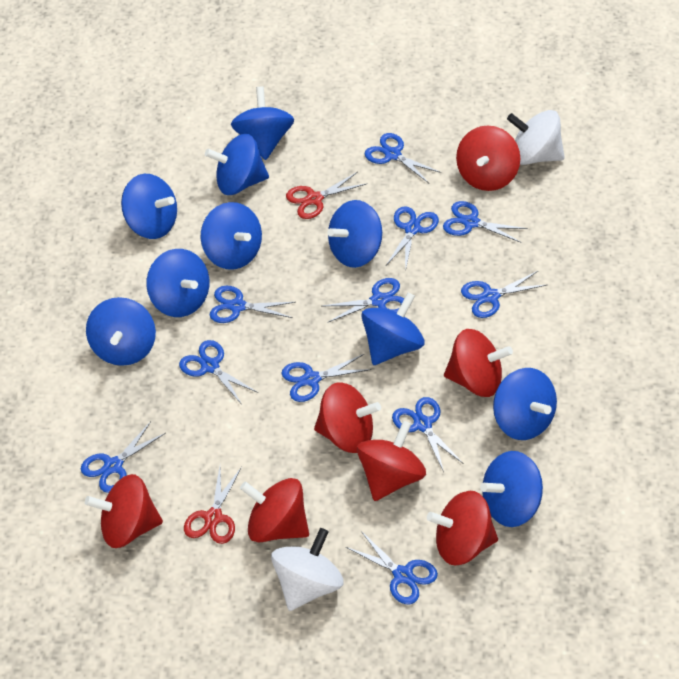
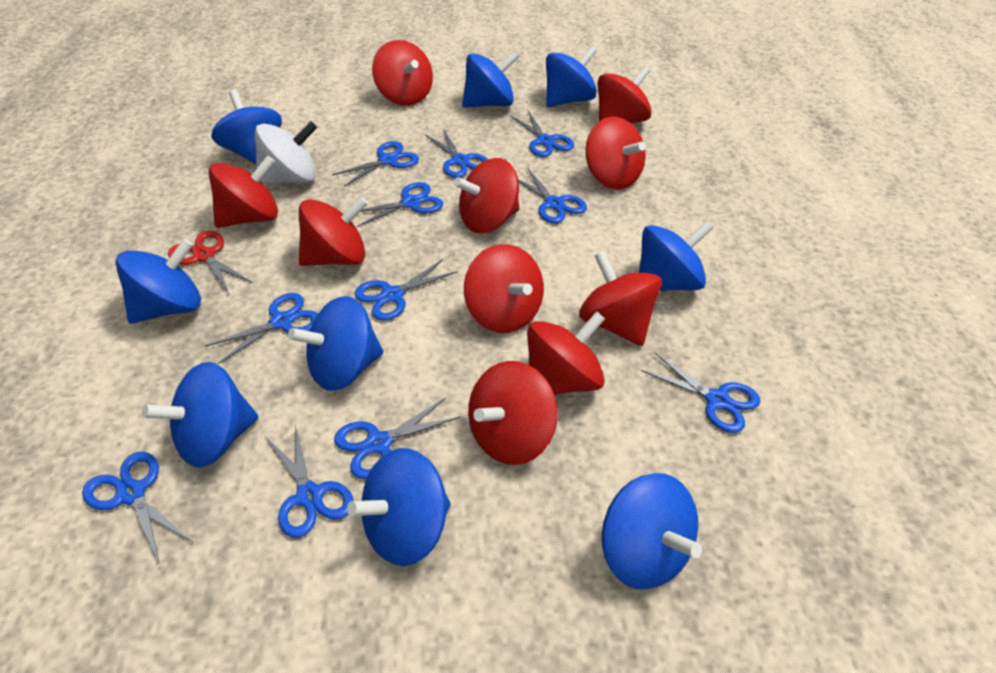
blue spinning top: [86,297,156,366] [121,174,177,239] [146,249,210,317] [201,202,262,270] [205,134,269,195] [231,86,294,160] [327,200,382,268] [361,292,425,365] [480,451,543,527] [493,368,557,440] = 10 -> [115,239,201,324] [142,362,258,467] [211,90,282,164] [288,296,383,391] [347,448,451,566] [462,52,519,108] [546,46,597,107] [602,473,702,589] [639,221,713,291] = 9
red scissors: [184,467,242,544] [286,172,366,219] = 2 -> [168,231,253,293] = 1
red spinning top: [85,474,163,548] [240,478,309,542] [314,382,381,453] [357,421,426,501] [427,491,498,565] [444,329,513,397] [456,126,520,191] = 7 -> [208,155,278,228] [299,197,368,266] [372,40,433,106] [454,158,520,233] [464,244,544,333] [468,361,558,465] [527,311,605,395] [579,251,662,346] [586,116,646,190] [597,66,652,123] = 10
white spinning top: [271,528,344,611] [507,110,565,165] = 2 -> [255,121,317,184] = 1

